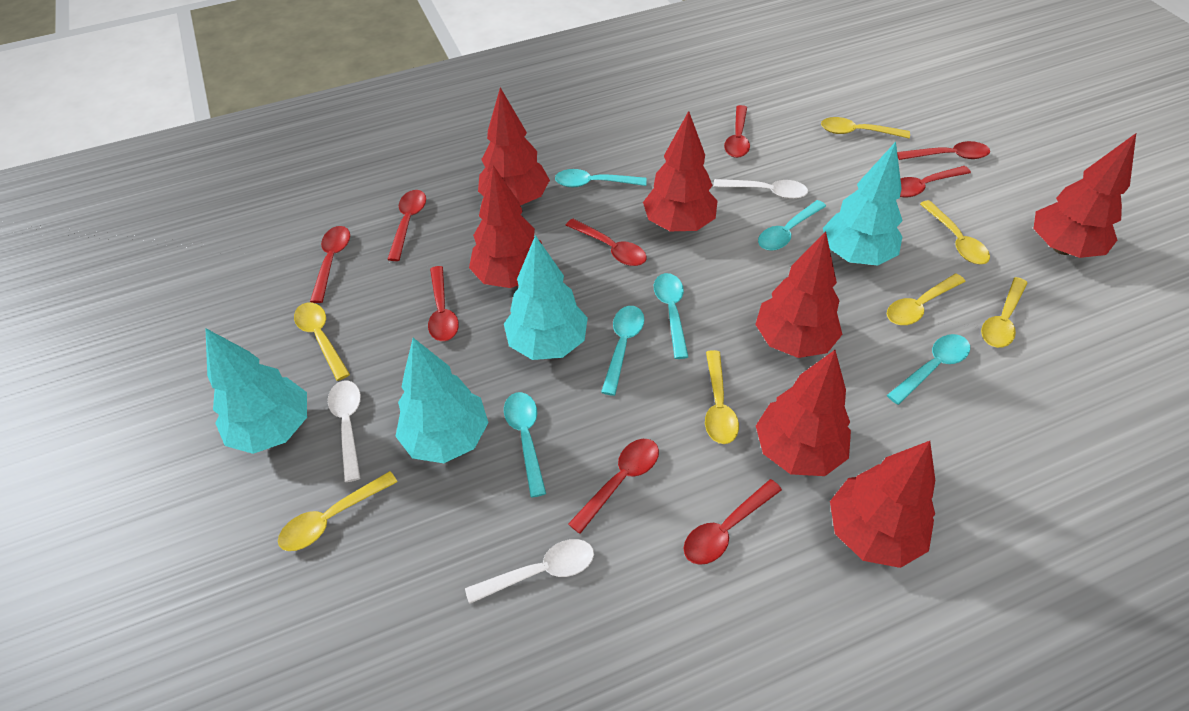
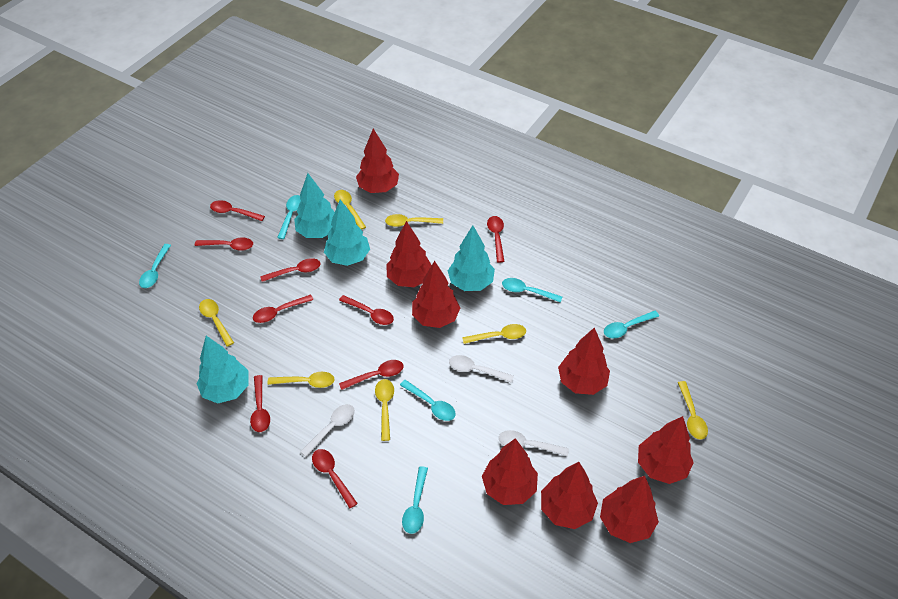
red tree: [469,165,542,288] [478,88,550,206] [643,111,717,231] [755,231,842,358] [756,350,851,476] [830,441,935,568] [1033,133,1136,258] = 7 -> [356,129,399,193] [386,221,432,287] [412,261,460,328] [482,438,538,505] [541,462,598,529] [558,327,610,395] [600,476,659,543] [638,416,694,484] = 8

